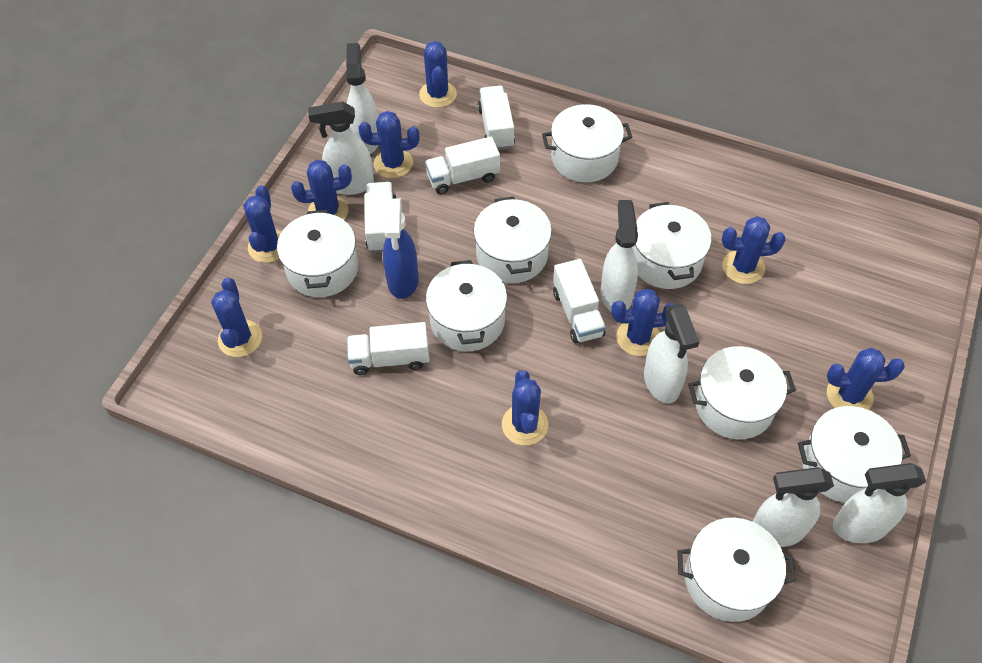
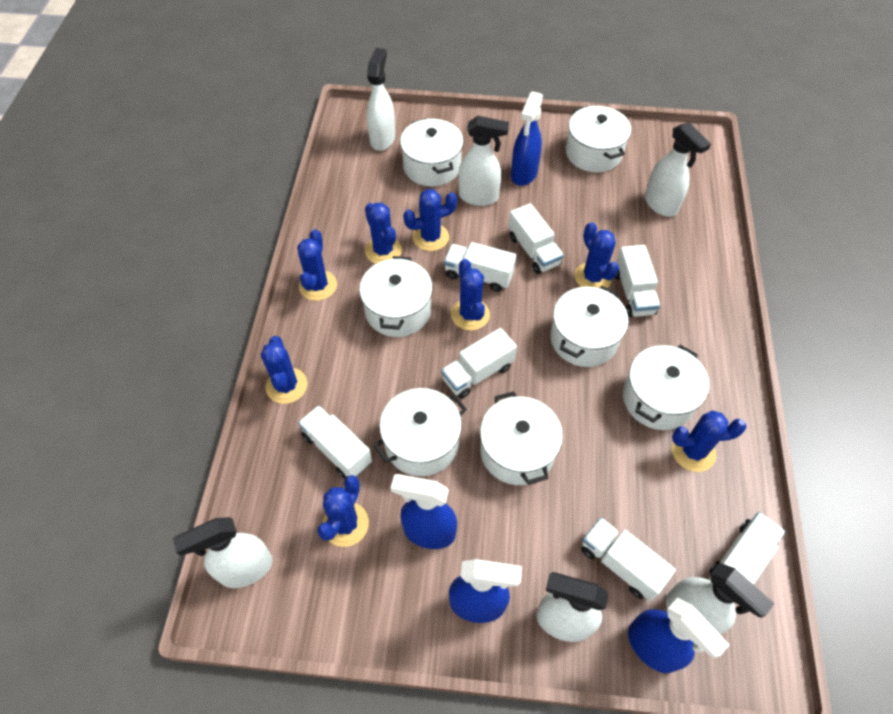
blue cactus: [211,278,262,357] [243,185,281,263] [291,160,352,220] [359,111,419,178] [419,41,457,108] [502,370,548,445] [611,289,674,356] [722,216,786,284] [827,348,905,410] = 9 -> [261,336,307,404] [297,229,337,301] [317,475,369,547] [365,202,402,264] [403,189,457,251] [451,259,490,331] [574,222,619,288] [672,410,747,472] = 8
blue spray bottle: [383,198,419,299] = 1 -> [391,474,457,549] [449,559,522,623] [511,91,543,186] [628,598,729,673] = 4
white pot: [277,210,358,297] [426,260,507,351] [474,197,552,283] [542,104,632,182] [632,202,711,289] [677,518,796,622] [688,346,796,439] [798,406,911,503] = 8 -> [359,256,433,337] [373,388,467,476] [400,118,464,187] [480,391,563,485] [550,286,629,367] [566,106,631,172] [623,345,709,430] = 7
white truck: [347,322,429,375] [365,182,397,253] [425,137,500,194] [478,86,515,150] [553,259,606,343] = 5 -> [298,405,372,479] [441,328,517,399] [444,242,516,292] [508,203,564,274] [581,517,676,601] [616,245,660,317] [709,512,785,585] = 7

